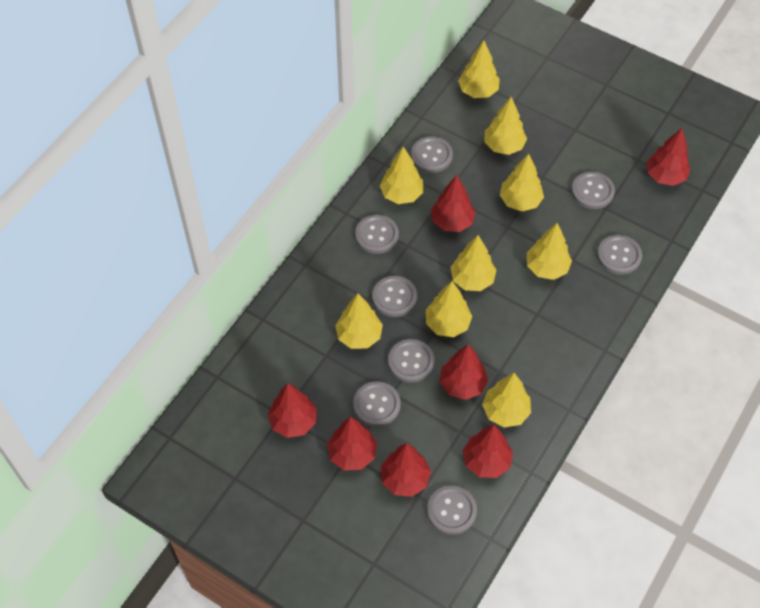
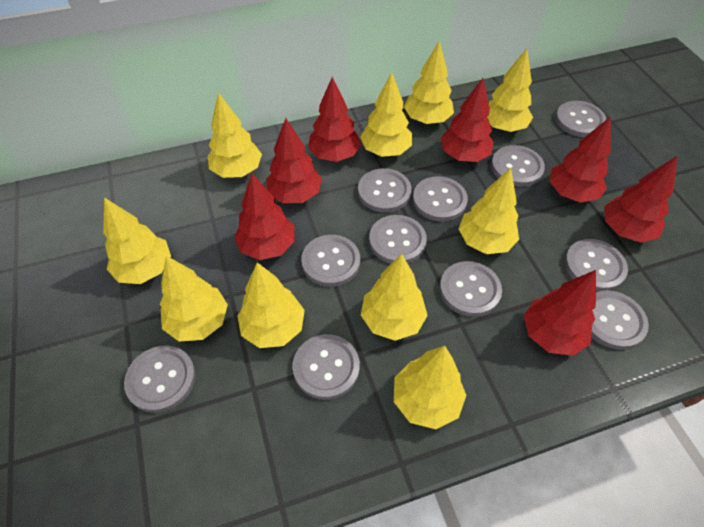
grey button: [353,381,401,427] [355,215,399,254] [372,276,417,317] [388,339,434,383] [411,136,453,173] [427,486,477,535] [572,172,615,209] [597,235,642,275] = 8 -> [124,345,196,413] [292,334,360,400] [301,235,360,287] [358,168,412,213] [369,215,427,264] [413,176,468,222] [440,261,502,317] [491,145,545,187] [555,101,607,137] [565,239,628,291] [591,290,649,350] = 11
yellow tree: [335,294,383,349] [380,147,423,204] [426,281,472,337] [450,235,496,291] [458,40,500,98] [482,373,531,428] [484,97,527,155] [500,154,544,211] [527,223,572,280] = 9 -> [103,197,171,284] [160,256,228,342] [208,93,262,178] [237,262,305,348] [360,72,412,157] [361,254,428,341] [394,346,466,429] [404,41,454,124] [459,168,519,254] [487,49,533,132] = 10

